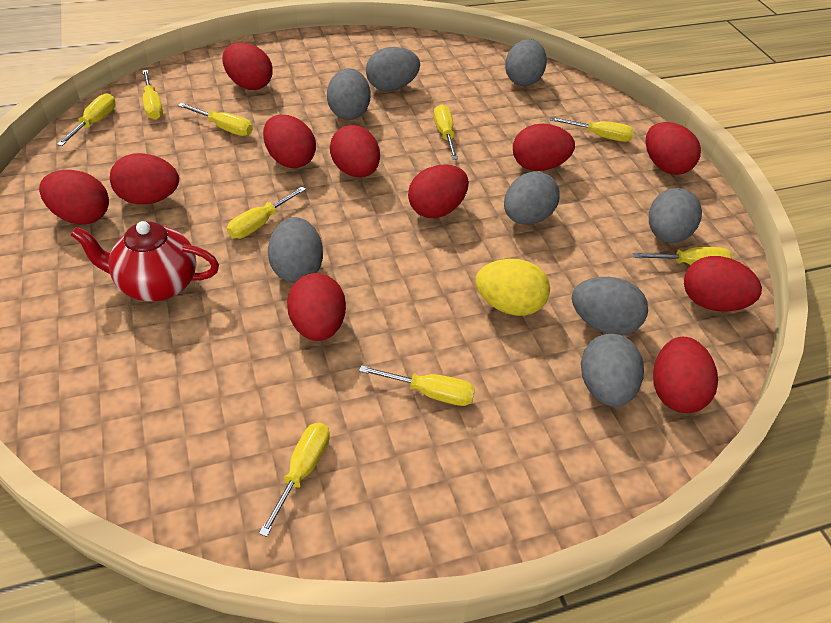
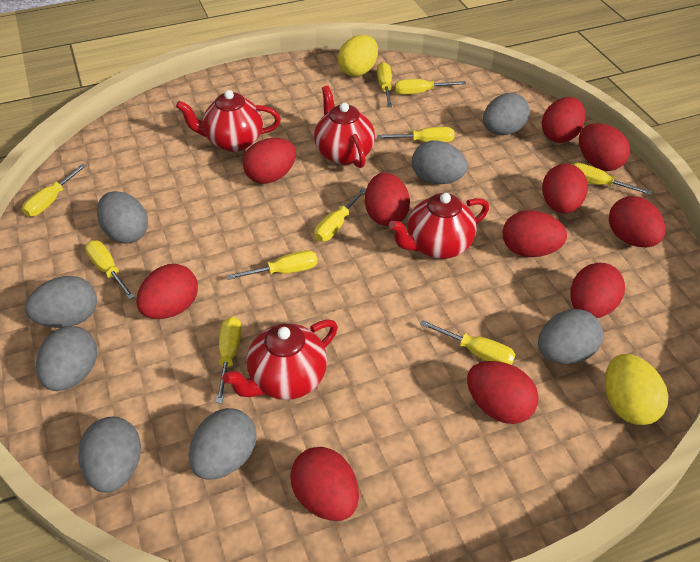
red teapot: [70,221,219,302] = 1 -> [176,90,281,152] [222,319,338,400] [314,86,375,168] [389,193,489,259] = 4
yellow egg: [475,259,550,316] = 1 -> [338,35,378,77] [605,354,668,425] = 2
yellow screwdriver: [57,93,116,146] [142,70,163,120] [178,103,253,136] [227,187,306,239] [259,423,330,537] [359,365,475,406] [434,104,458,160] [550,117,634,142] [633,247,733,265] = 9 -> [22,164,86,217] [85,240,135,300] [216,317,242,403] [227,250,317,280] [314,188,366,242] [377,62,392,107] [377,127,455,142] [395,79,466,94] [420,320,516,365] [571,163,652,195] = 10

